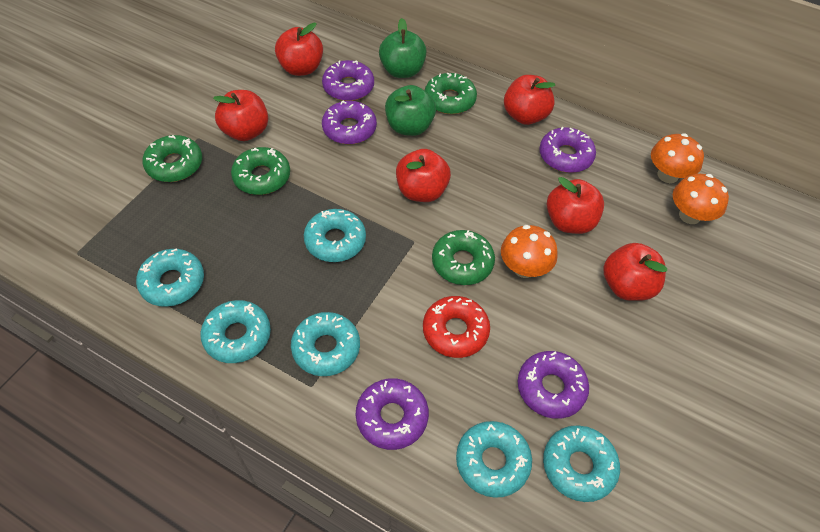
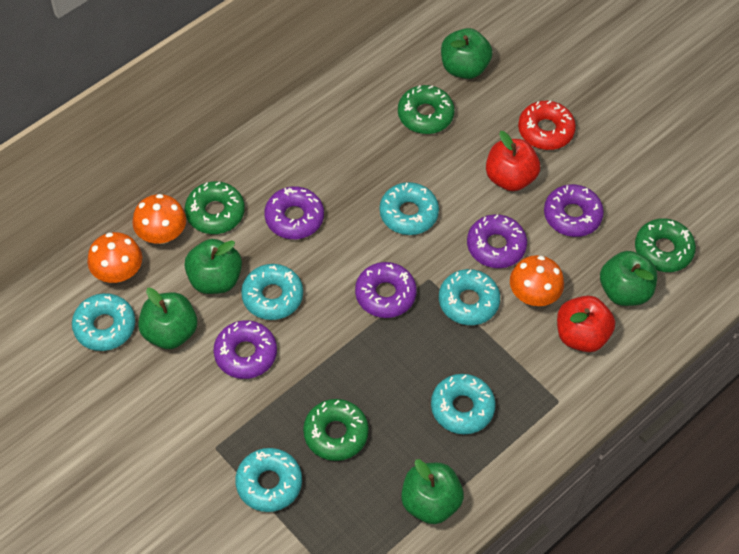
green apple: [379,18,427,78] [385,85,436,136] = 2 -> [138,288,197,349] [184,239,242,294] [401,459,464,524] [441,28,493,79] [600,251,657,306] = 5
red apple: [213,90,268,141] [275,23,323,76] [396,149,451,202] [504,75,555,125] [547,177,604,234] [603,243,667,301] = 6 -> [486,131,540,191] [557,296,615,352] = 2

